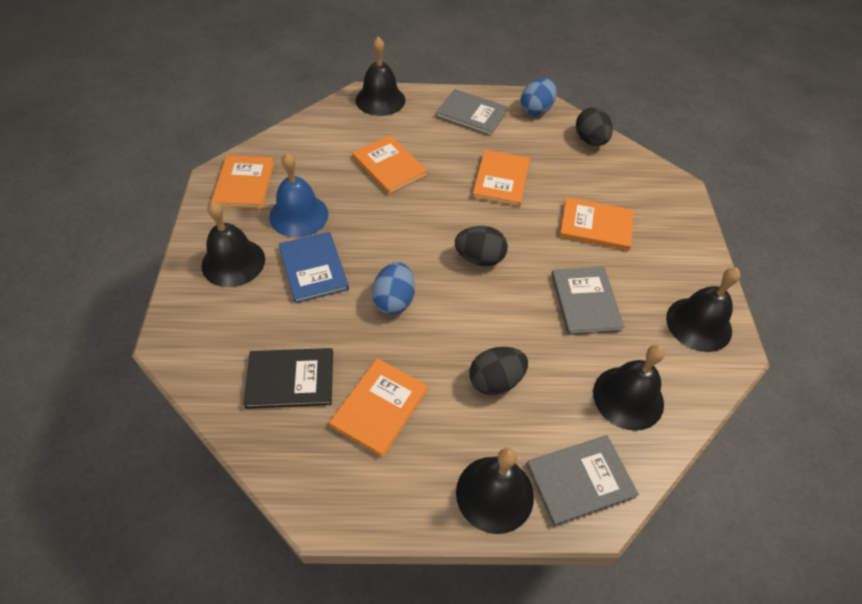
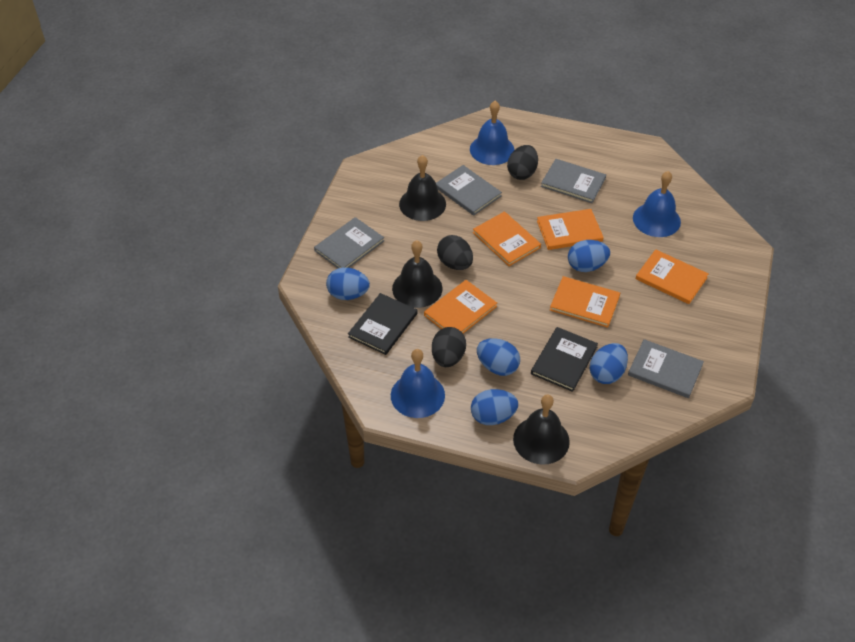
black bell: [201,201,265,287] [356,36,405,116] [456,448,534,534] [593,345,665,431] [666,267,741,352] = 5 -> [392,240,443,308] [399,155,446,221] [513,395,570,465] = 3
black book: [243,348,333,409] = 1 -> [348,293,418,355] [531,327,598,392] = 2
blue bell: [269,153,329,238] = 1 -> [391,349,445,418] [470,101,515,165] [633,171,681,237] = 3
blue book: [279,232,349,304] = 1 -> none = 0
blue egg: [372,262,415,315] [521,78,557,116] = 2 -> [326,267,370,300] [471,389,518,425] [477,338,520,376] [568,240,610,272] [590,343,628,384] = 5
grey book: [436,89,508,136] [526,435,639,527] [551,267,624,335] = 3 -> [314,217,384,268] [436,165,502,216] [541,159,606,203] [628,339,704,398] = 4

